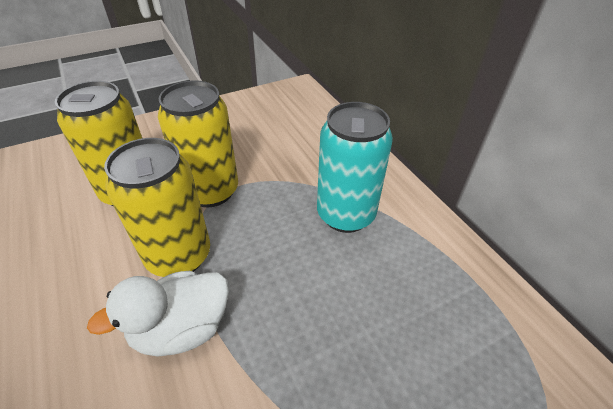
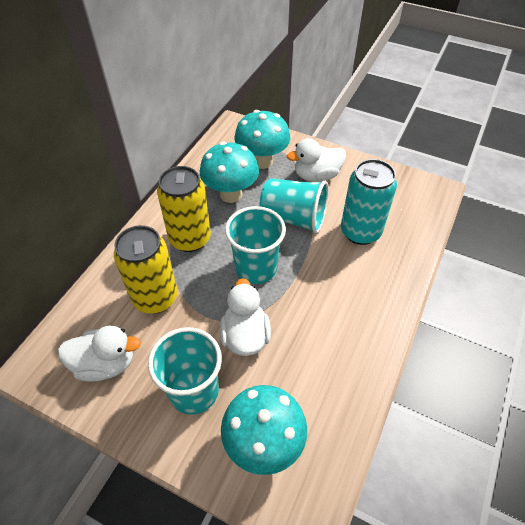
turquoise cup: none = 0 -> [148,327,222,415] [225,206,286,284] [259,178,329,234] = 3
turquoise mushroom: none = 0 -> [200,142,259,203] [221,385,307,475] [235,110,290,169] = 3
white duck: [87,271,229,357] = 1 -> [58,326,141,382] [220,278,271,356] [287,138,346,182] = 3
yellow can: [55,81,142,207] [104,138,210,277] [158,80,238,207] = 3 -> [114,225,178,314] [157,166,211,252] = 2

